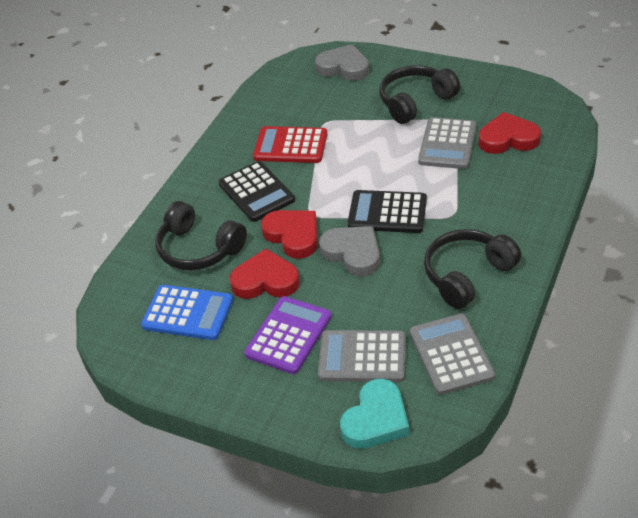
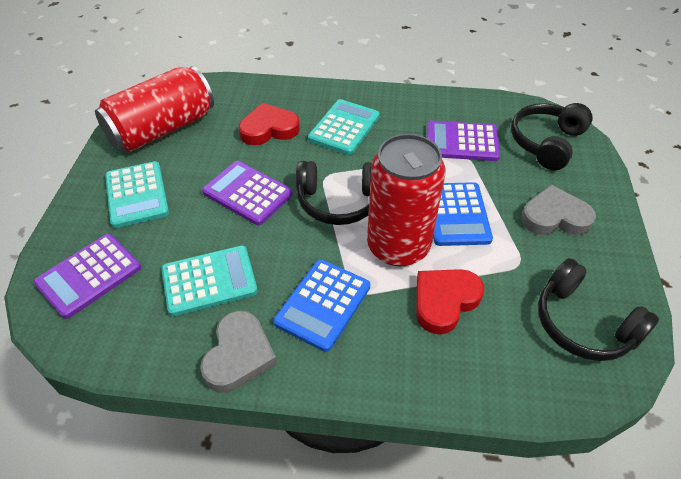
black calculator: [218,161,295,222] [347,190,427,233] = 2 -> none = 0
blue calculator: [141,285,233,340] = 1 -> [273,259,370,352] [433,182,493,246] = 2
grey calculator: [318,330,406,382] [410,314,495,395] [418,117,477,169] = 3 -> none = 0
purple calculator: [244,296,332,374] = 1 -> [34,234,141,319] [202,161,293,225] [427,121,500,161] = 3
red calculator: [253,126,327,163] = 1 -> none = 0
red can: none = 0 -> [95,66,214,152] [367,134,446,267] = 2
red heart: [230,249,300,299] [261,210,318,259] [478,112,541,154] = 3 -> [239,103,300,145] [416,269,484,334] = 2
turquoise calculator: none = 0 -> [105,161,169,228] [161,245,258,316] [308,99,380,155] = 3
turquoise heart: [340,379,409,449] = 1 -> none = 0

